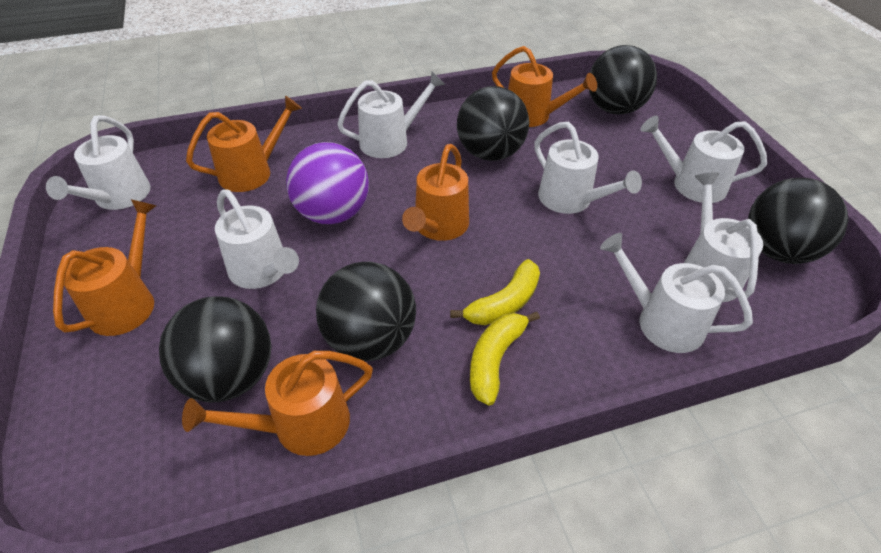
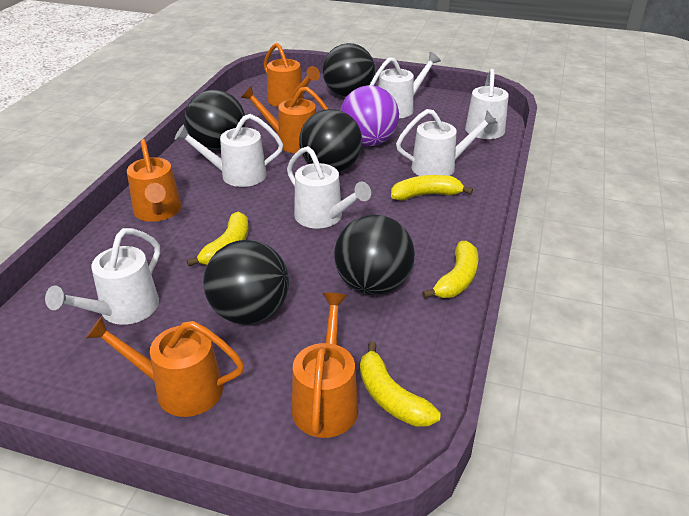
white watering can: [46,115,151,210] [215,189,299,289] [337,72,445,158] [534,122,642,214] [600,233,753,353] [640,116,767,203] [684,172,763,302] = 7 -> [45,228,160,325] [175,114,283,187] [287,146,371,228] [370,52,441,119] [396,109,497,176] [465,69,509,139] = 6
yellow banana: [450,259,540,325] [470,312,540,405] = 2 -> [187,212,248,266] [360,342,441,427] [391,175,473,201] [422,241,478,298] = 4

